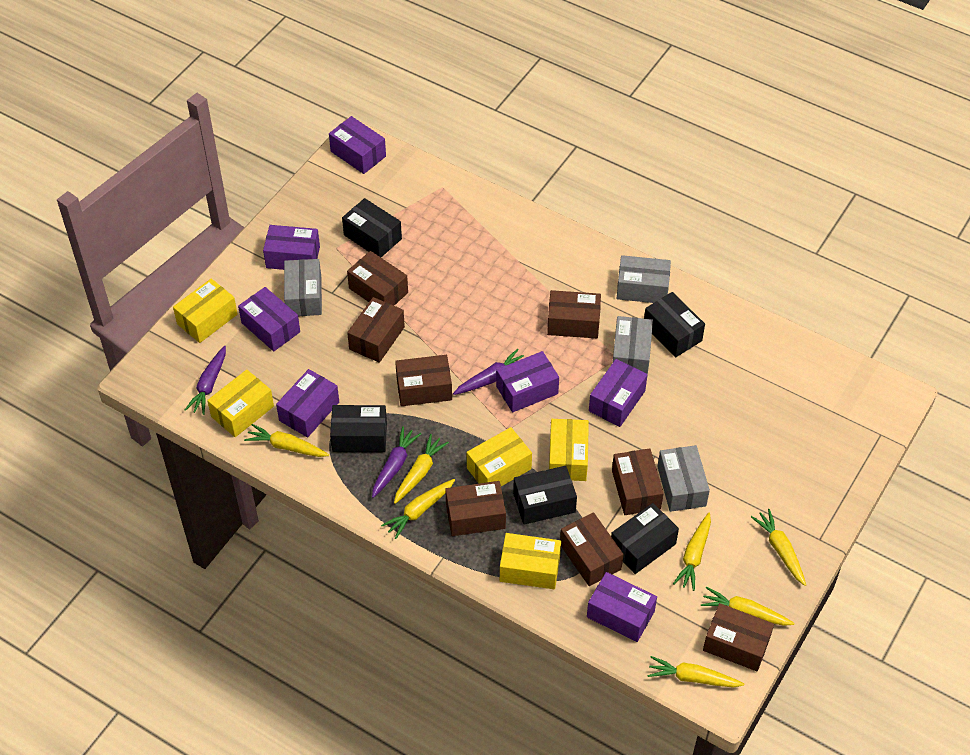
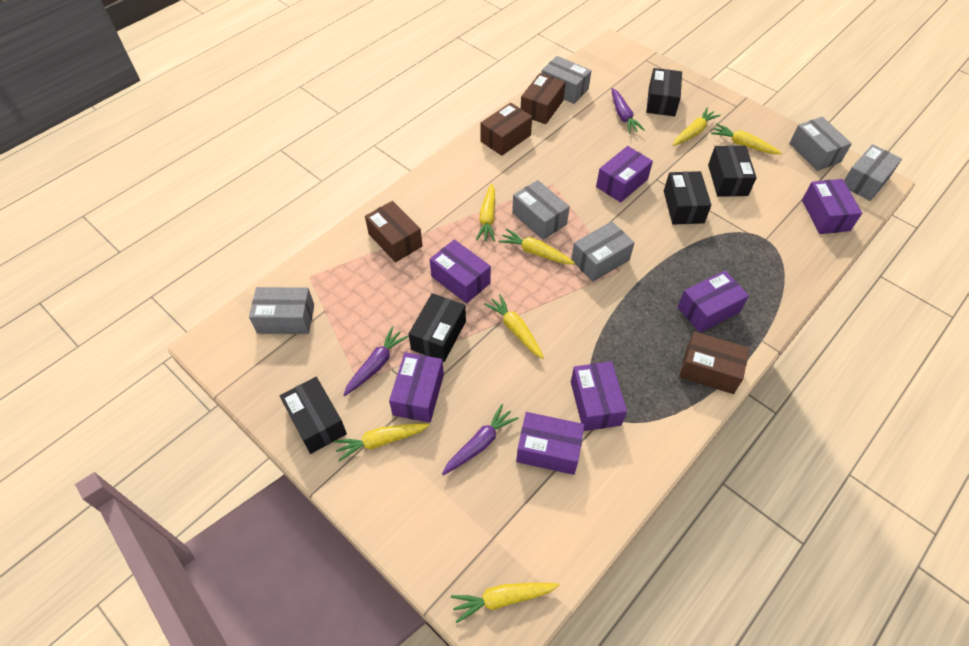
brown box: [347,251,408,306] [347,297,405,363] [395,355,452,406] [445,481,506,536] [547,290,601,338] [560,512,624,586] [612,448,664,515] [703,603,774,671] = 8 -> [365,201,423,262] [481,103,532,156] [521,73,566,124] [679,331,749,394] = 4
grey box: [284,259,322,316] [612,316,653,376] [617,255,671,303] [657,445,710,512] = 4 -> [249,287,314,334] [512,180,570,240] [541,56,591,104] [571,221,635,282] [789,117,852,171] [844,144,902,201] = 6
yellow box: [173,279,238,343] [207,370,274,437] [467,427,532,486] [500,533,561,589] [549,419,589,481] = 5 -> none = 0

